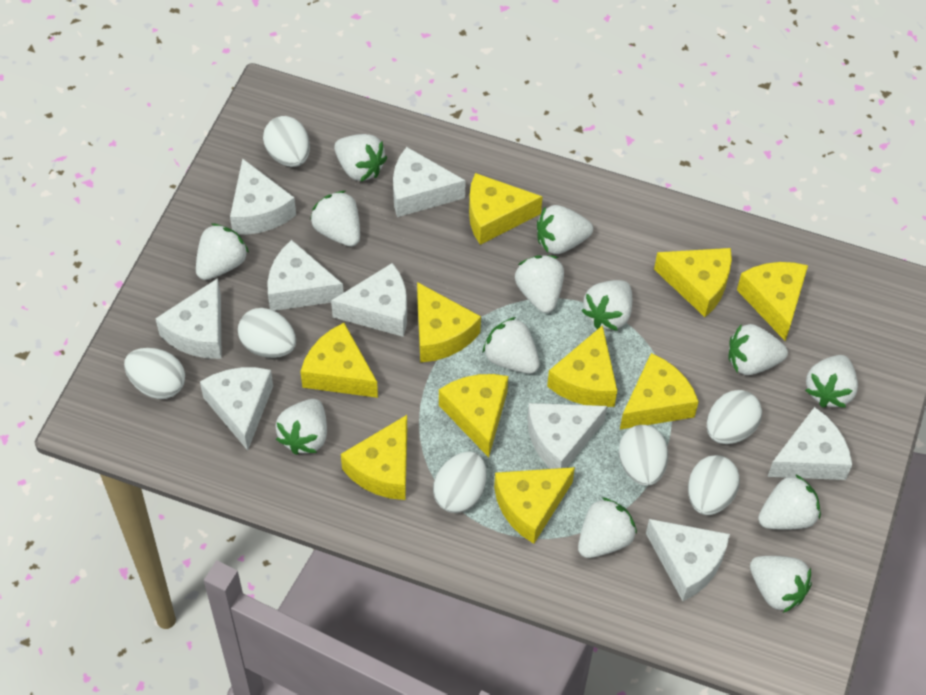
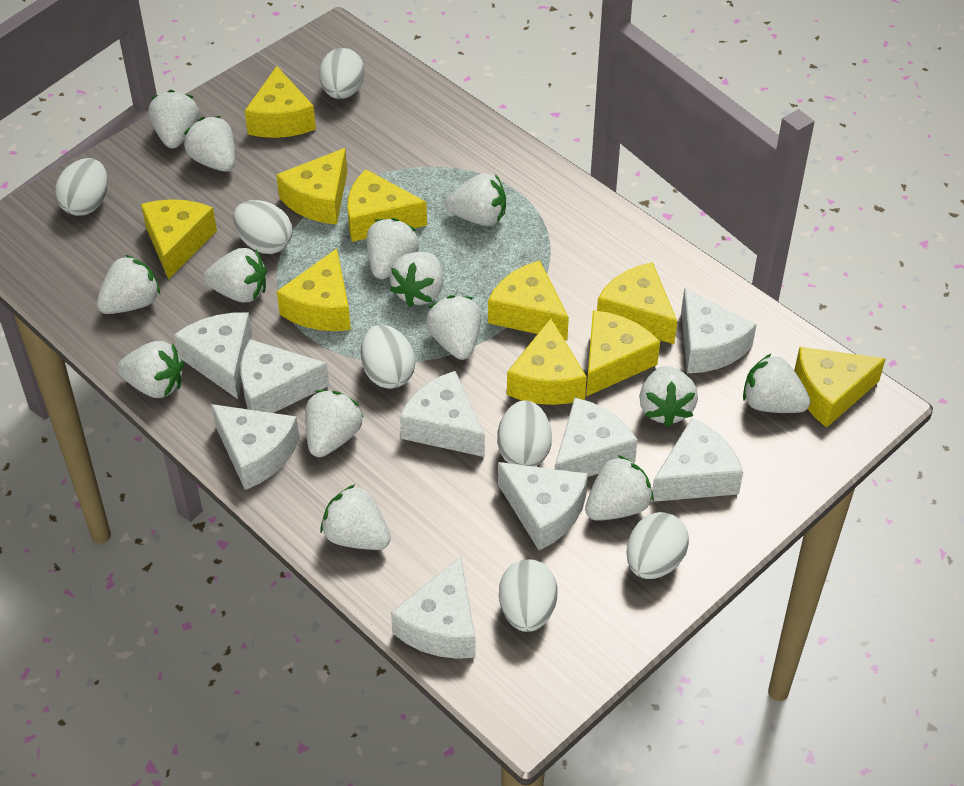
white strawberry: [196,223,249,280] [276,399,327,455] [310,191,360,247] [334,134,387,182] [483,317,540,374] [515,255,564,313] [537,205,593,254] [578,497,637,558] [582,280,632,331] [728,324,788,375] [750,556,812,613] [758,474,821,530] [805,355,858,408] = 13 -> [97,255,160,314] [117,341,184,398] [148,90,199,148] [184,116,235,172] [203,248,267,303] [305,390,363,457] [320,484,391,550] [367,218,419,279] [390,252,443,307] [426,295,481,360] [445,173,506,226] [585,455,654,521] [639,366,698,427] [743,353,811,413] = 14

